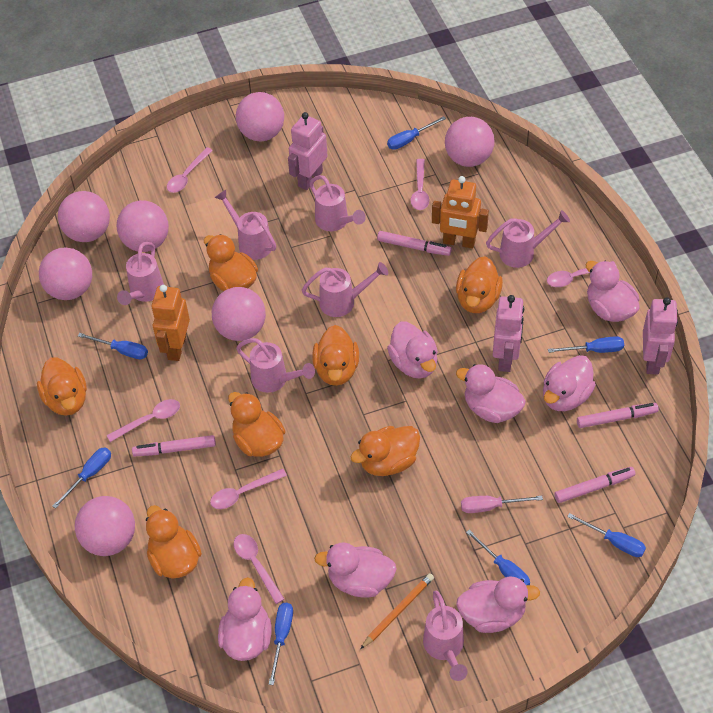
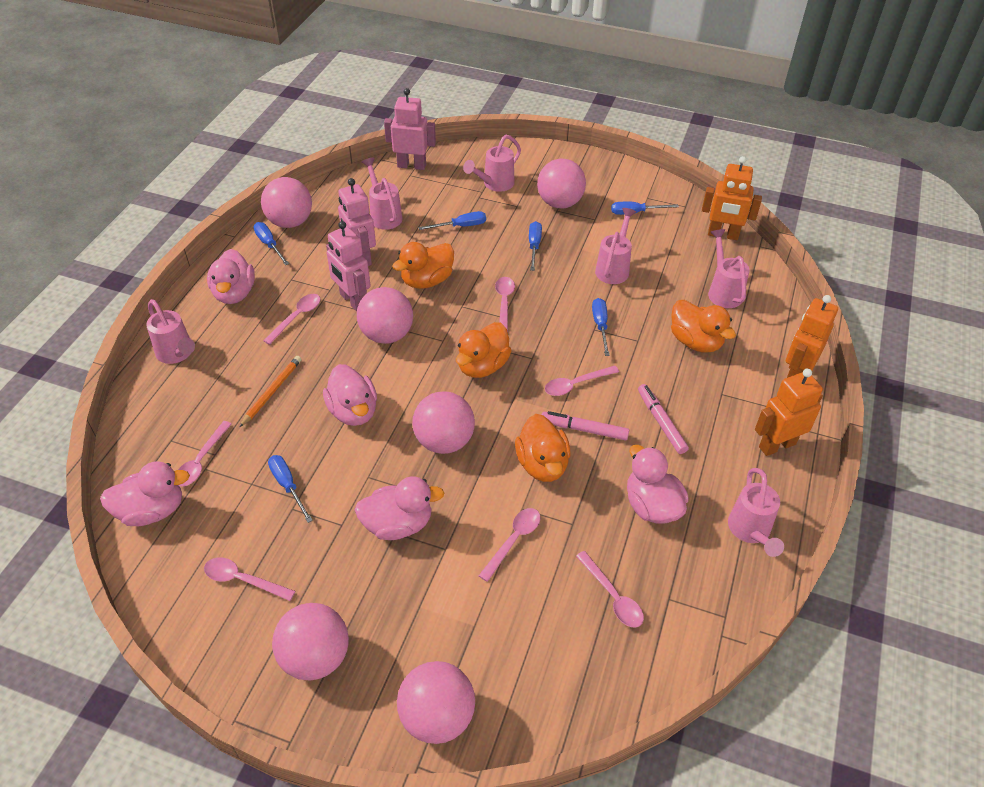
blue screwdriver: [52,447,111,509] [78,333,148,359] [269,603,293,685] [387,116,446,150] [466,529,530,585] [548,336,624,353] [567,513,646,557] = 7 -> [254,222,289,265] [268,455,313,523] [418,211,486,230] [529,221,542,271] [592,298,610,356] [611,202,679,215] = 6
orange duck: [37,358,87,416] [146,505,202,579] [204,234,258,291] [228,392,285,457] [312,325,359,386] [351,426,420,476] [456,256,503,313] = 7 -> [392,242,454,289] [456,322,512,378] [515,414,570,482] [671,300,736,353] = 4
orange robot: [152,285,190,361] [432,176,489,249] = 2 -> [702,156,762,240] [755,368,823,456] [786,295,838,378] = 3
pink ball: [39,248,92,300] [58,191,110,242] [75,496,135,556] [116,200,169,252] [212,287,266,341] [236,92,284,141] [445,117,495,167] = 7 -> [261,177,312,228] [272,603,349,681] [357,287,413,344] [397,661,475,744] [412,391,475,454] [537,159,586,208] = 6
pink duck: [218,577,272,661] [314,543,397,597] [387,322,438,379] [456,364,526,423] [456,577,540,633] [543,355,596,411] [585,261,640,322] = 7 -> [100,461,190,526] [207,249,255,304] [323,364,377,426] [355,476,445,540] [627,445,689,524] = 5
pink marker: [132,435,216,457] [377,231,452,256] [554,467,636,503] [577,403,659,428] = 4 -> [542,411,629,441] [638,384,689,454] = 2
pink screwdriver: [461,496,543,513] = 1 -> none = 0
pink spoon: [106,399,180,442] [167,147,213,193] [210,468,287,509] [234,534,284,604] [411,159,429,210] [547,261,617,287] = 6 -> [178,421,232,487] [204,558,295,601] [263,294,321,345] [479,508,541,582] [495,277,515,332] [545,366,619,396] [576,551,644,628] = 7
pink watering can: [117,242,164,305] [214,190,276,260] [236,338,315,393] [302,262,388,317] [309,175,366,231] [423,591,468,681] [486,210,570,268] = 7 -> [146,299,195,364] [362,158,403,230] [463,135,521,192] [595,208,636,284] [708,229,750,308] [728,468,784,557] = 6

